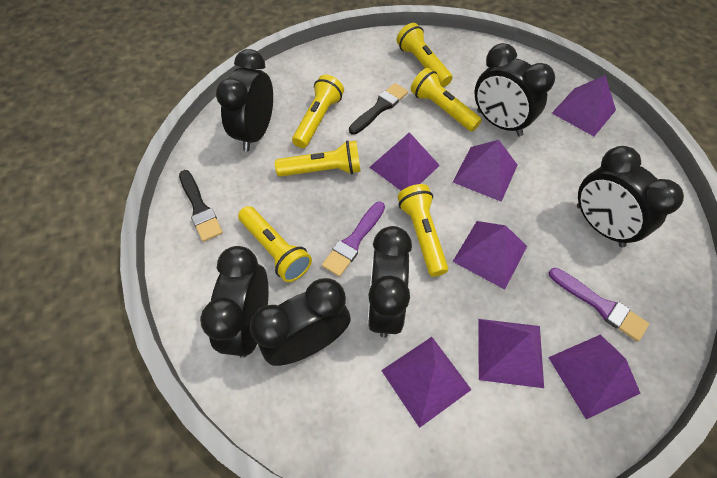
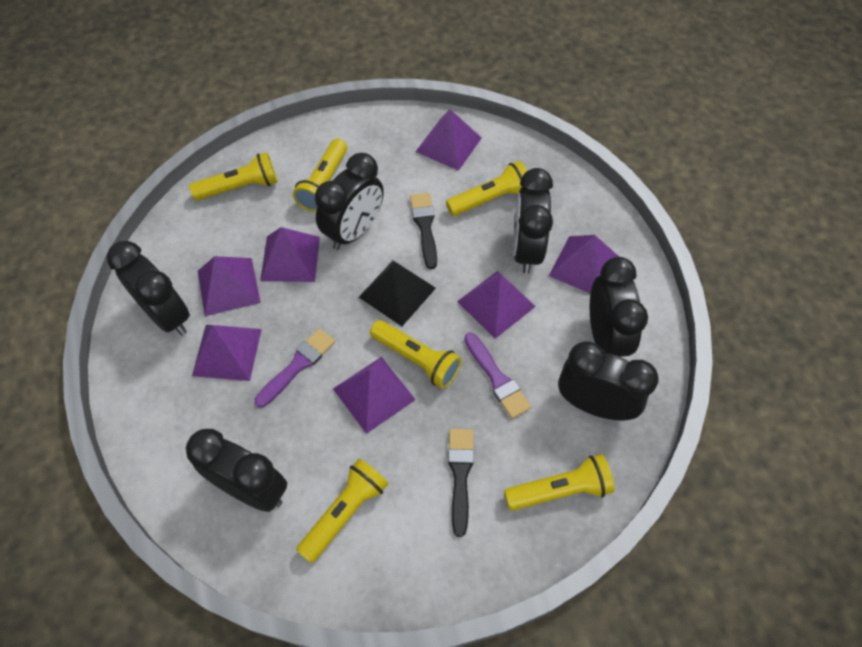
black pyramid: none = 0 -> [359,261,436,326] = 1

